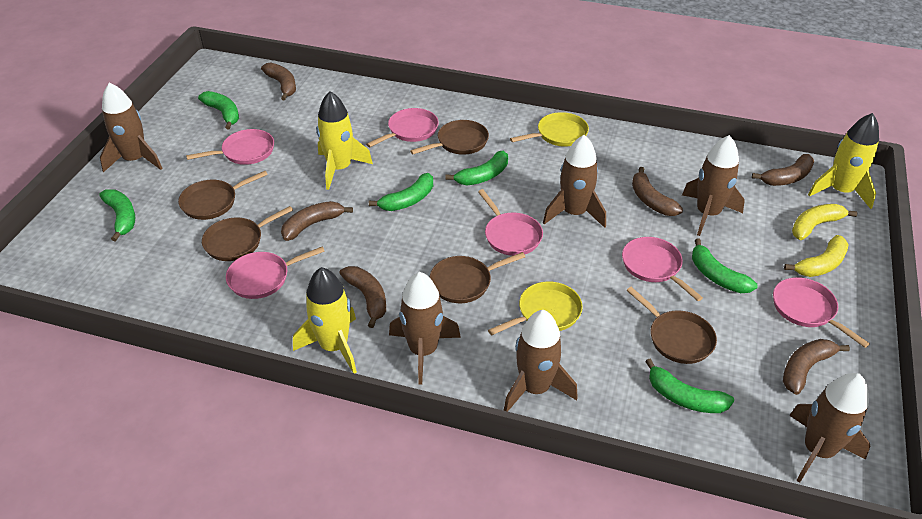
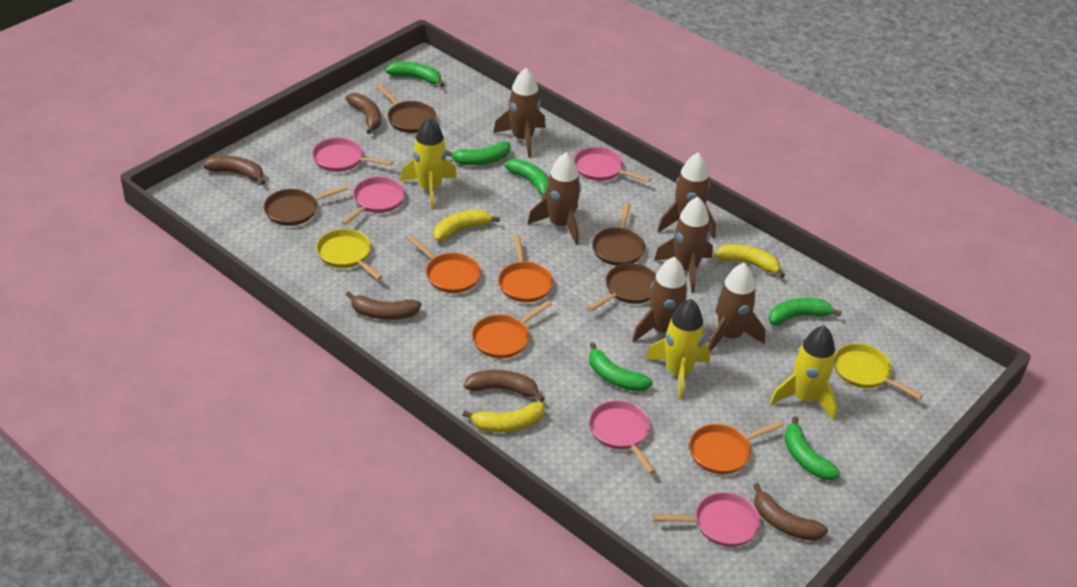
brown banana: [261,63,296,100] [281,201,353,241] [339,266,386,328] [632,167,683,216] [752,154,814,186] [783,339,850,395] = 6 -> [202,156,265,185] [345,93,381,134] [346,291,421,320] [464,370,544,402] [753,483,828,541] = 5
brown pan: [178,171,268,220] [202,206,293,261] [410,120,489,155] [430,252,525,303] [626,287,717,364] = 5 -> [264,185,349,226] [377,85,436,133] [587,263,656,311] [592,203,645,266] = 4
orange pan: none = 0 -> [408,236,481,293] [472,301,552,358] [498,235,553,302] [689,421,783,474] = 4
pink pan: [186,129,274,165] [226,247,325,299] [366,108,439,147] [478,189,543,256] [622,237,703,301] [773,277,870,348] = 6 -> [312,138,393,172] [341,177,405,225] [574,147,651,182] [589,400,655,474] [653,492,761,547] = 5
yellow banana: [784,235,849,277] [792,204,857,240] = 2 -> [434,210,500,241] [463,402,545,432] [714,244,785,278] = 3

